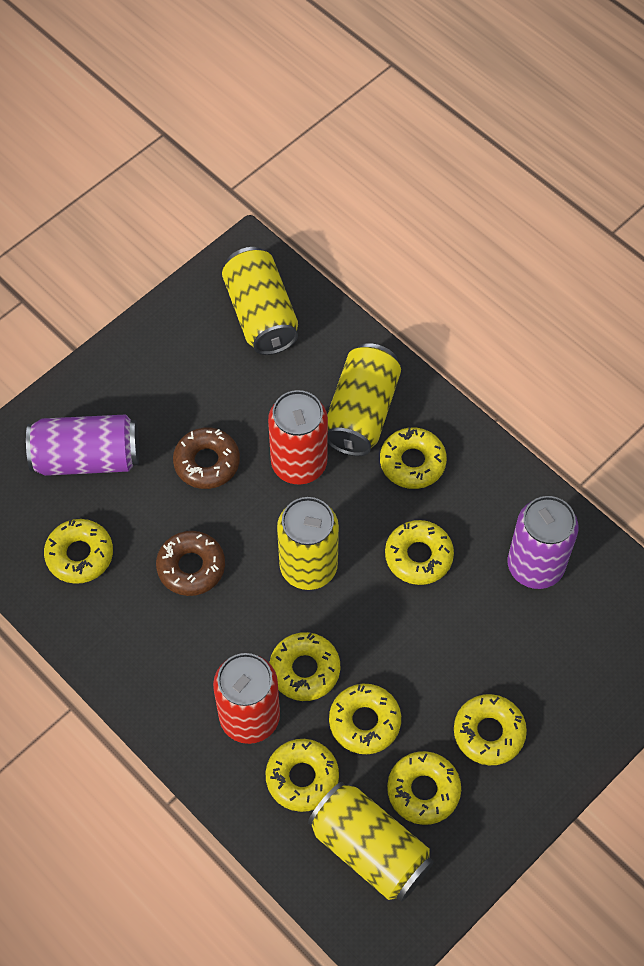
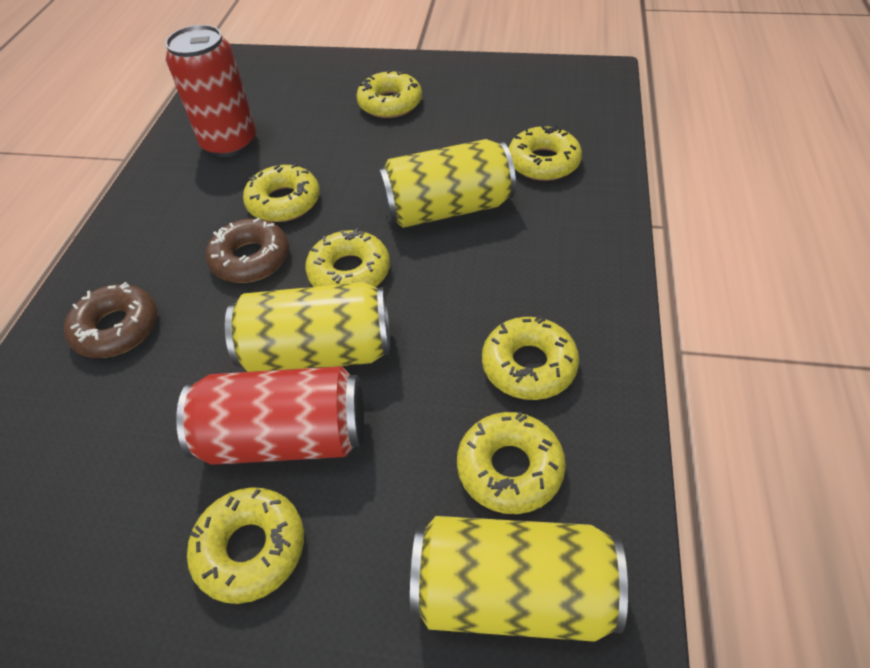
purple can: [26,414,139,476] [508,496,579,589] = 2 -> none = 0
yellow can: [222,247,298,355] [277,497,339,590] [308,782,434,901] [327,343,401,456] = 4 -> [225,282,391,372] [378,139,516,228] [410,516,628,642] = 3
yellow donut: [44,519,113,584] [265,739,339,812] [269,632,340,701] [329,684,401,754] [380,427,447,489] [385,520,454,585] [387,751,461,825] [454,694,527,765] = 8 -> [187,487,304,604] [243,164,320,222] [305,228,390,287] [356,70,422,118] [457,412,566,514] [482,315,579,400] [508,125,582,181] = 7

